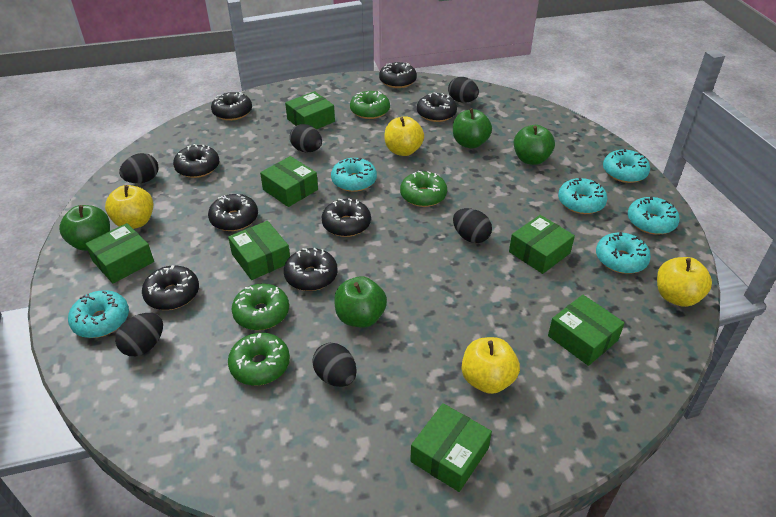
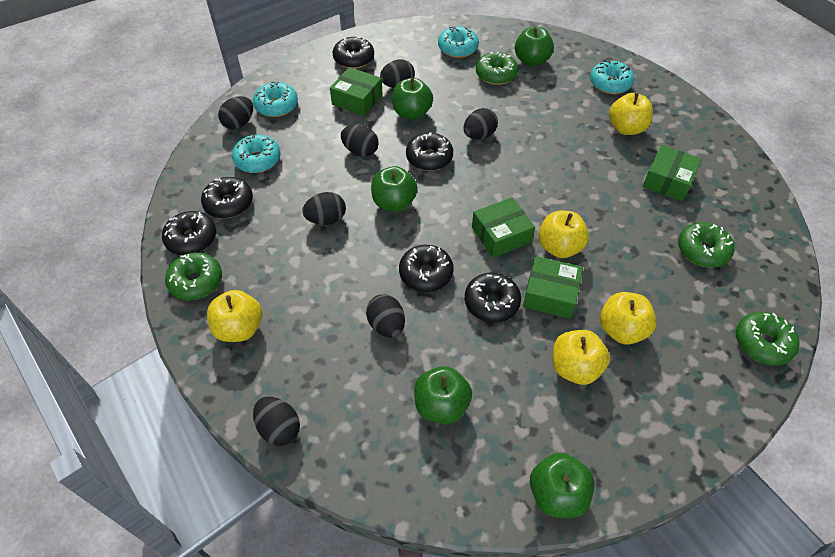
black donut: [142,265,199,310] [173,144,219,178] [208,194,258,231] [211,92,252,121] [284,248,338,291] [322,198,371,237] [379,62,417,88] [417,93,457,122] = 8 -> [162,211,216,255] [201,177,253,218] [333,36,374,69] [399,245,454,292] [406,132,453,171] [465,273,521,323] = 6
black egg: [115,313,163,356] [119,153,159,183] [290,124,322,152] [312,343,357,387] [448,77,479,103] [453,208,492,243] = 6 -> [218,96,253,130] [253,397,300,446] [302,192,346,225] [341,125,378,157] [366,294,405,338] [380,59,415,88] [464,108,498,140] = 7
green apple: [59,205,110,251] [334,276,387,328] [453,108,492,148] [514,125,555,165] = 4 -> [371,166,418,212] [392,78,433,120] [414,366,472,424] [515,26,554,66] [530,453,594,518] = 5
green box: [85,223,154,283] [228,221,290,280] [260,156,318,207] [285,91,335,129] [410,403,492,492] [509,215,575,274] [548,295,625,366] = 7 -> [330,67,383,116] [472,197,535,258] [523,256,583,319] [642,145,702,202] = 4
turquoise donut: [68,290,129,338] [331,158,377,192] [558,178,607,214] [596,232,651,274] [603,149,650,183] [628,196,680,235] = 6 -> [232,135,281,173] [253,81,298,117] [438,26,479,58] [590,60,634,94] = 4
yellow apple: [105,185,153,229] [385,116,424,156] [462,337,520,394] [657,257,712,307] = 4 -> [207,290,262,342] [538,211,589,258] [552,330,610,385] [600,292,657,345] [609,93,653,135] = 5

